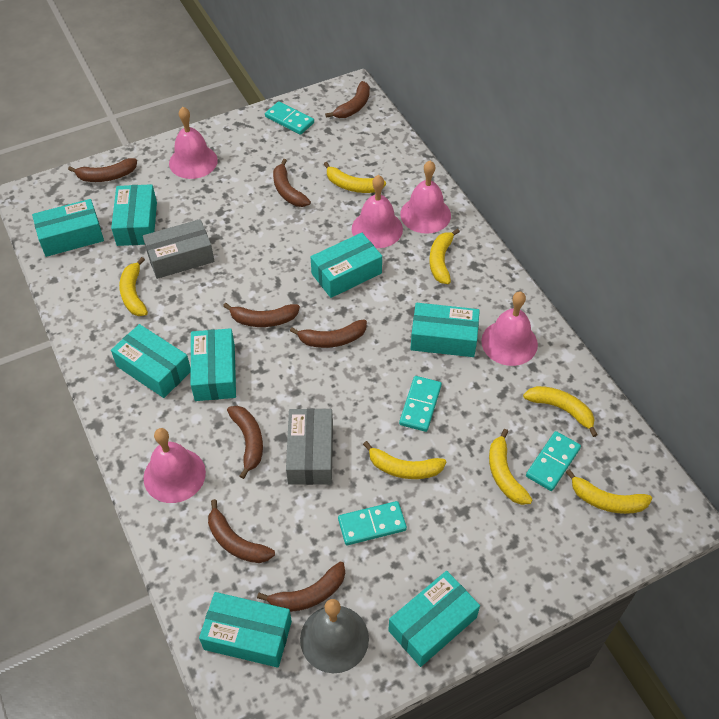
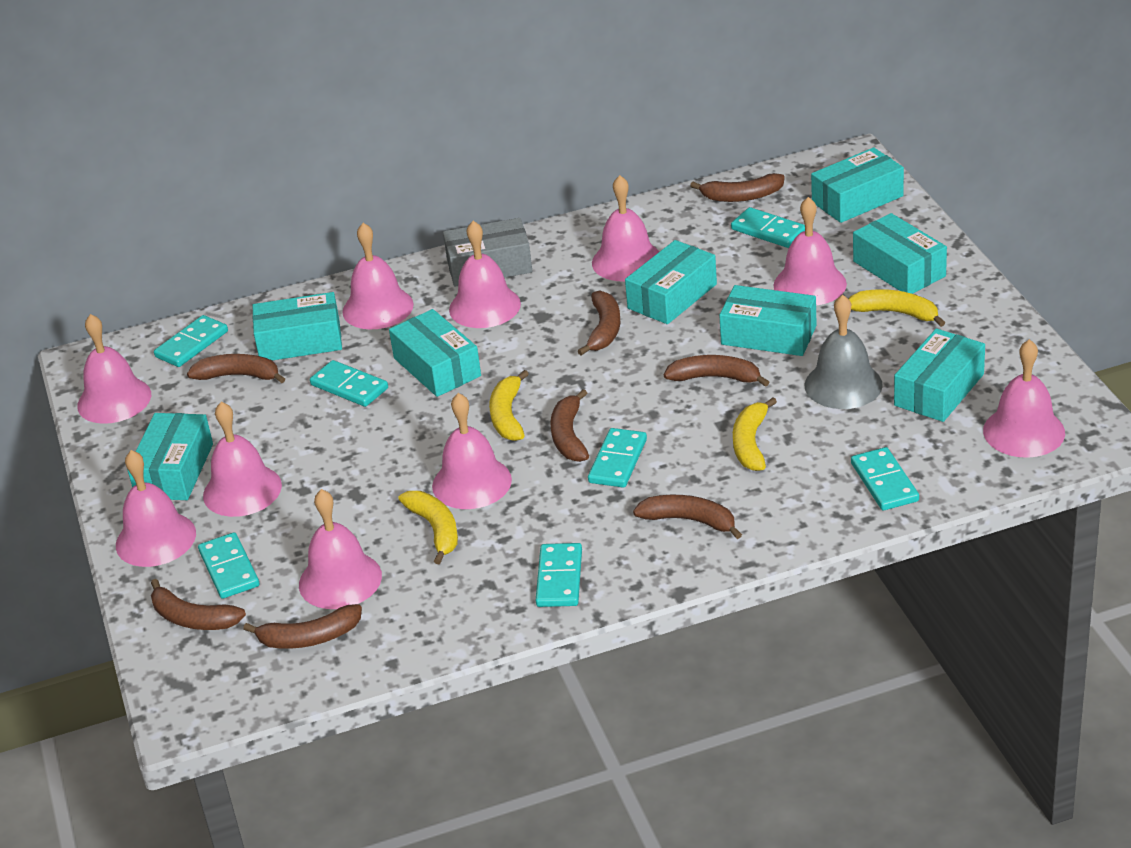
grey box: [143,219,214,279] [286,408,333,485] = 2 -> [443,218,532,286] = 1
pink bell: [143,428,206,503] [169,107,218,179] [352,175,403,248] [400,161,451,234] [481,291,538,366] = 5 -> [77,314,151,424] [116,450,196,567] [203,402,282,517] [299,489,382,609] [342,223,414,329] [432,393,512,509] [449,221,521,328] [592,175,659,282] [773,197,847,306] [983,339,1065,458] = 10
turquoise domino: [265,101,314,135] [338,501,407,545] [399,376,442,432] [526,431,581,491] = 4 -> [154,315,228,367] [198,532,259,599] [310,360,388,407] [536,543,582,607] [588,428,647,488] [731,207,805,248] [851,447,919,510] = 7
yellow banana: [119,257,148,316] [324,162,386,193] [363,441,446,479] [430,228,460,284] [489,429,532,505] [523,386,598,437] [566,469,652,514] = 7 -> [398,491,458,564] [489,370,529,441] [733,397,777,471] [849,289,945,327] = 4

